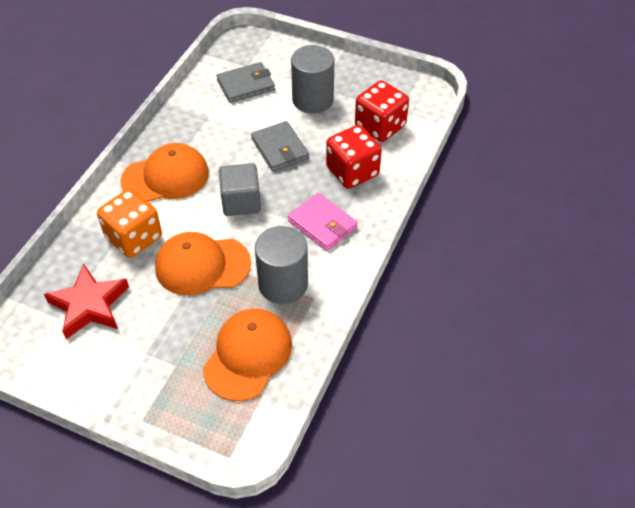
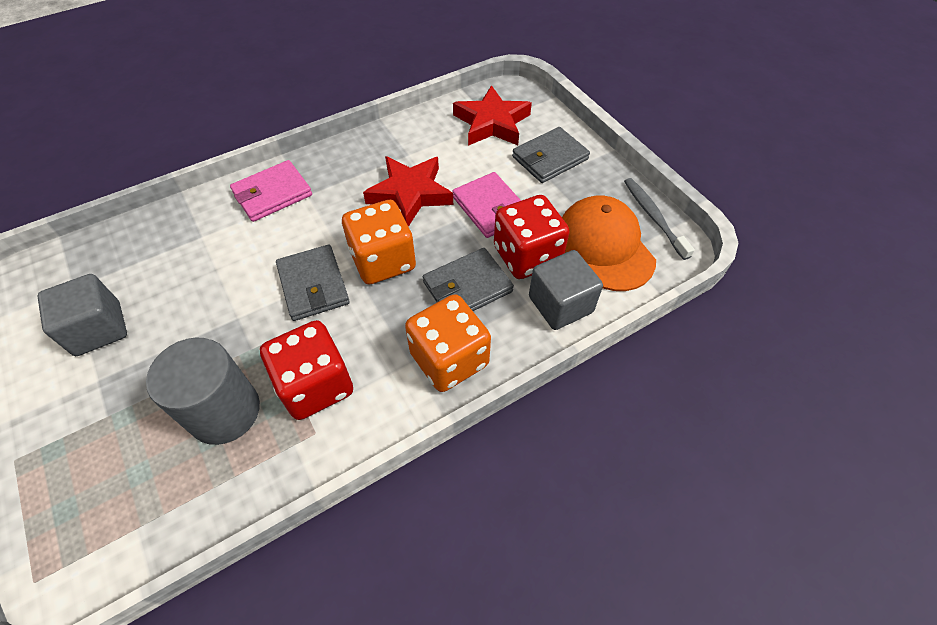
grey cube: [219,163,261,216] = 1 -> [37,274,127,356] [529,250,603,330] = 2
grey cylinder: [255,226,308,304] [291,45,334,114] = 2 -> [146,338,260,445] = 1
grey toothbrush: none = 0 -> [624,178,695,260] = 1
grey wallet: [216,62,275,103] [251,121,309,172] = 2 -> [276,245,350,321] [423,248,514,311] [512,127,590,183] = 3
orange cap: [120,143,209,202] [155,232,251,296] [203,309,292,401] = 3 -> [562,196,656,291] = 1
orange dice: [97,189,162,258] = 1 -> [342,200,416,284] [405,294,491,392] = 2
pink wallet: [288,193,358,251] = 1 -> [230,160,312,222] [452,172,521,238] = 2
red star: [44,263,129,339] = 1 -> [363,156,453,227] [453,85,532,146] = 2

